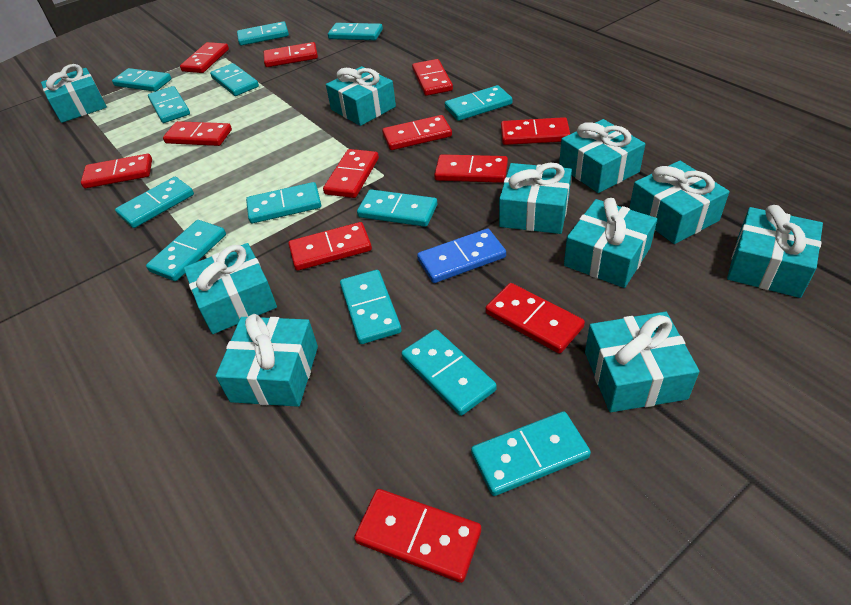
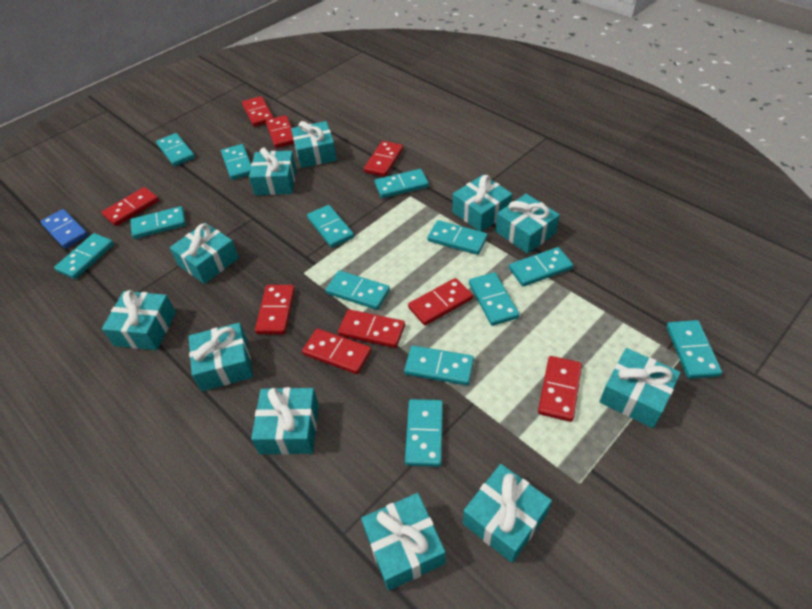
red domino: [81,154,152,188] [163,121,232,146] [180,42,229,73] [264,42,318,67] [288,222,372,271] [323,149,379,198] [354,489,481,583] [382,115,452,150] [412,59,453,96] [434,154,508,183] [486,283,585,354] [501,117,570,145] = 12 -> [102,187,159,226] [242,96,274,127] [255,285,295,335] [266,115,294,148] [302,329,371,374] [338,309,405,348] [364,141,403,177] [408,278,473,326] [538,356,582,422] = 9
turquoise gift: [41,64,107,123] [184,243,277,334] [216,314,318,407] [326,66,396,126] [499,162,572,234] [559,119,645,193] [564,198,657,288] [585,312,699,412] [629,161,729,244] [727,205,823,298] = 10 -> [102,290,176,350] [170,223,239,284] [189,323,253,391] [249,148,296,195] [251,387,319,455] [291,121,337,168] [361,493,445,591] [452,175,512,232] [463,464,552,563] [495,194,560,254] [600,348,681,428] = 11

